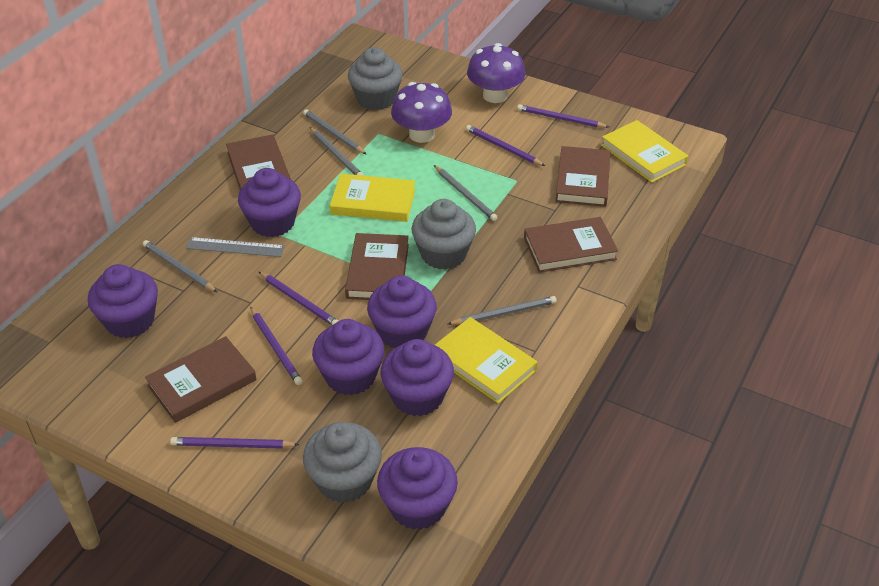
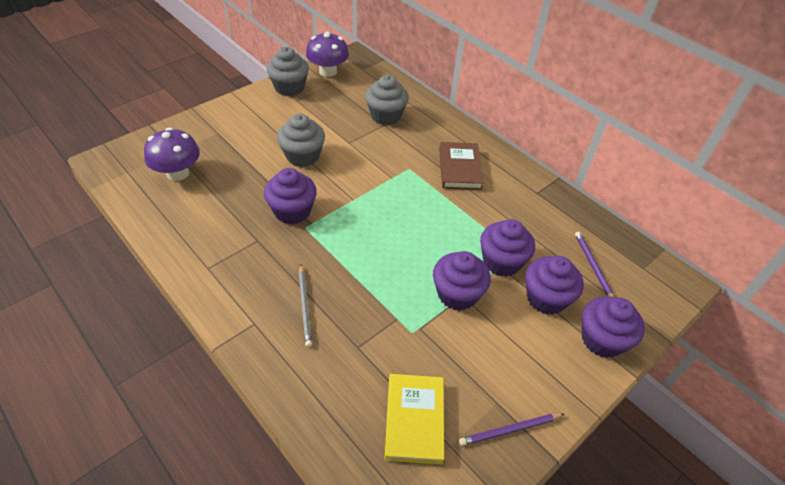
brown book: [145,336,257,423] [226,134,291,190] [345,233,409,300] [524,217,618,273] [555,146,610,207] = 5 -> [439,142,484,190] = 1
grey pencil: [143,240,217,292] [303,109,366,154] [310,127,364,176] [434,165,498,221] [447,296,557,325] = 5 -> [299,265,312,347] = 1
grey ruler: [186,237,285,257] = 1 -> none = 0
purple cupcake: [88,264,158,338] [238,168,301,237] [312,319,385,395] [367,275,437,348] [377,447,458,530] [381,339,454,416] = 6 -> [264,168,317,224] [433,251,491,311] [480,219,535,277] [525,256,584,315] [582,296,645,358] = 5
purple pencil: [170,437,299,449] [250,307,302,385] [259,272,338,325] [466,125,545,166] [517,104,609,128] = 5 -> [459,414,564,446] [575,232,614,297] = 2
yellow book: [330,174,416,222] [435,317,537,404] [601,120,689,183] = 3 -> [385,374,444,464] = 1

